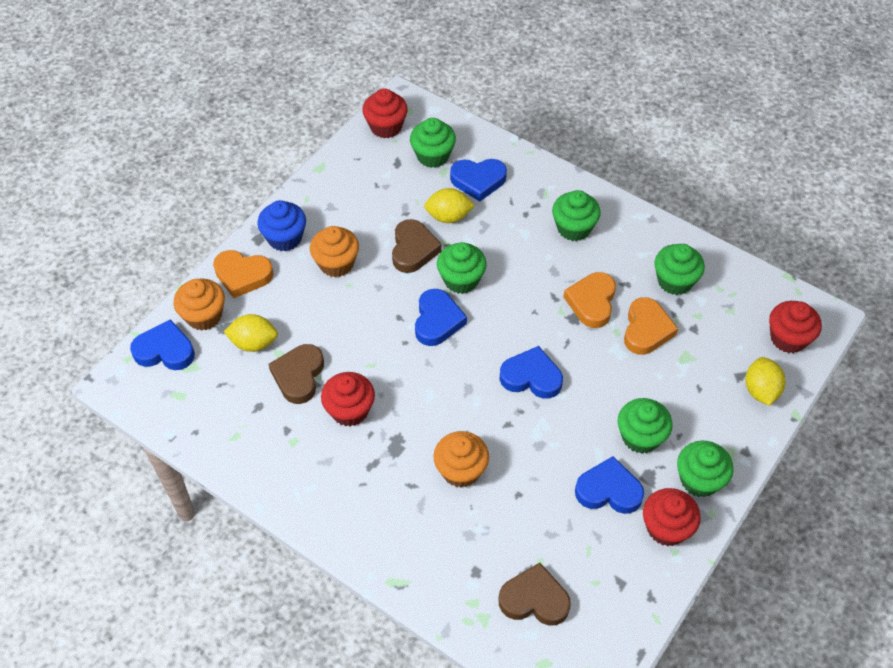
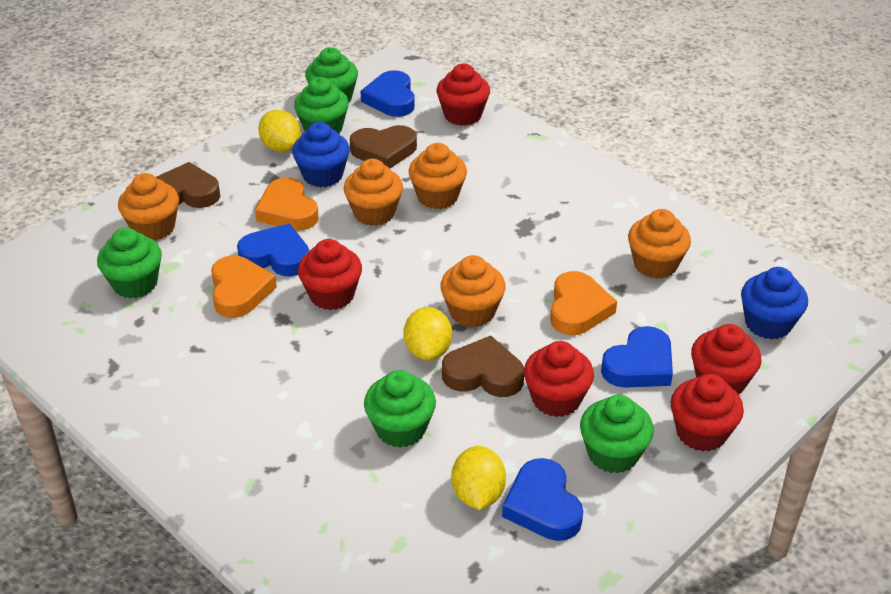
blue cupcake: [257,200,306,251] = 1 -> [292,122,350,187] [741,267,808,340] = 2
blue heart: [130,319,195,370] [415,289,467,346] [450,159,507,201] [500,346,563,399] [575,456,644,514] = 5 -> [237,224,309,277] [360,70,415,117] [502,458,583,541] [601,326,673,388] = 4
green cupcake: [410,118,456,168] [437,242,487,294] [552,190,601,241] [618,398,673,454] [654,244,705,295] [677,441,734,497] = 6 -> [97,228,162,298] [294,77,349,134] [305,47,358,102] [364,370,436,448] [580,395,654,474] = 5
orange cupcake: [174,278,225,331] [310,226,359,277] [433,431,489,487] = 3 -> [118,173,179,241] [344,159,403,226] [409,143,467,209] [440,255,506,327] [628,209,691,279] = 5
red cupcake: [321,372,375,427] [362,88,408,138] [643,488,701,546] [769,301,822,353] = 4 -> [298,239,362,310] [436,63,490,126] [524,341,594,417] [670,374,744,452] [691,324,761,395] = 5

